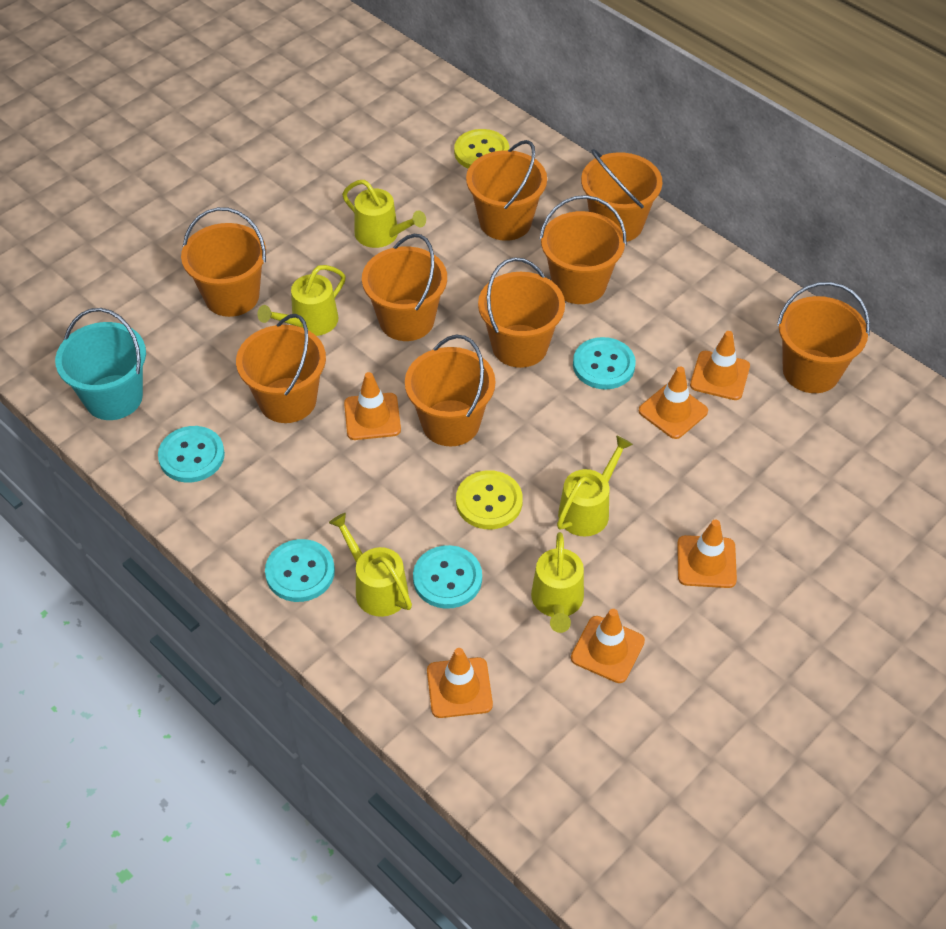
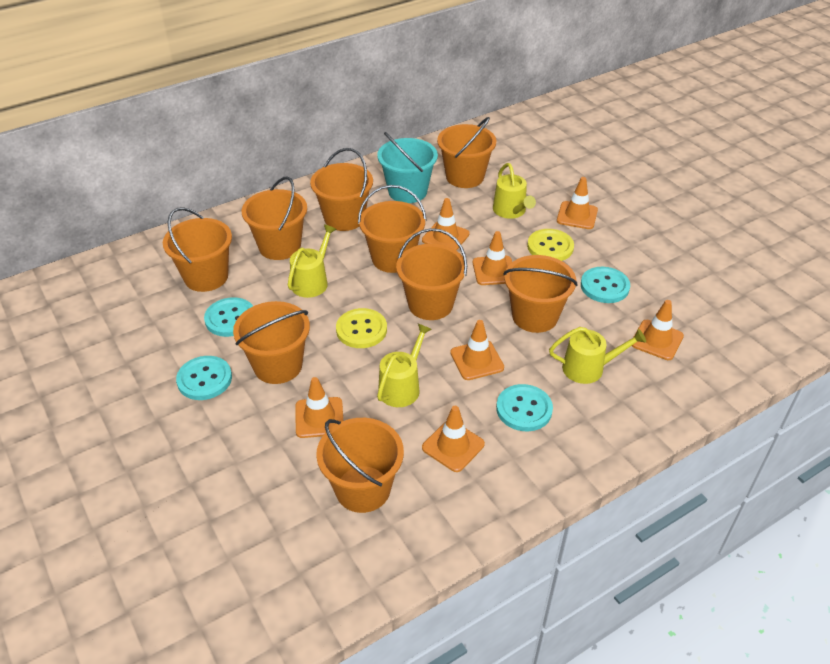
orange traffic cone: [344,372,401,440] [427,648,493,718] [571,609,645,683] [639,367,708,439] [677,519,737,588] [690,331,750,400] = 6 -> [296,377,343,438] [422,198,470,251] [422,406,485,472] [450,320,504,380] [473,231,512,285] [557,177,598,229] [632,300,684,360] = 7
yellow watering can: [257,265,346,336] [329,513,412,617] [342,180,426,248] [531,532,584,633] [557,435,633,536] = 5 -> [288,224,336,298] [377,323,432,407] [493,163,536,219] [549,327,646,384] = 4

